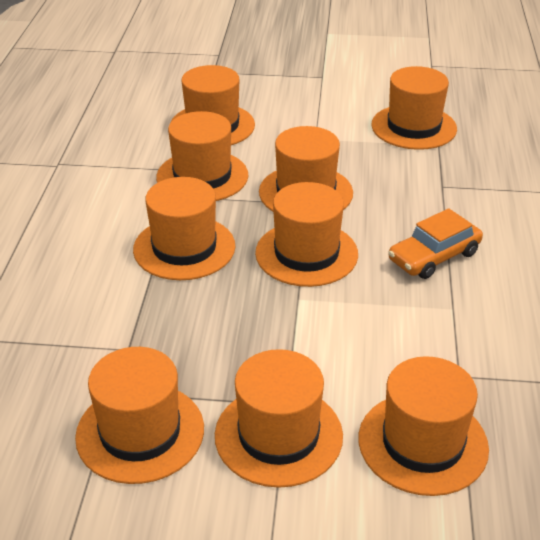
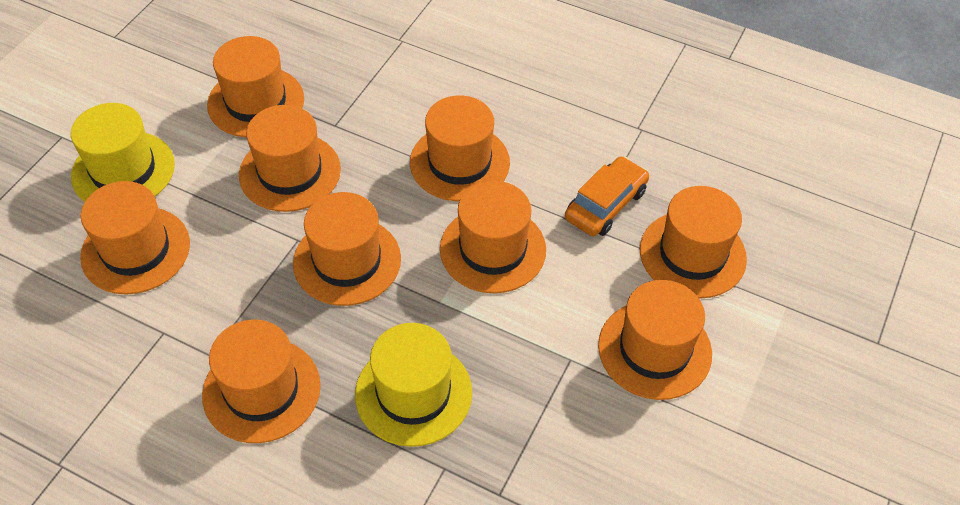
yellow hat: none = 0 -> [71,103,175,202] [355,323,472,447] = 2

